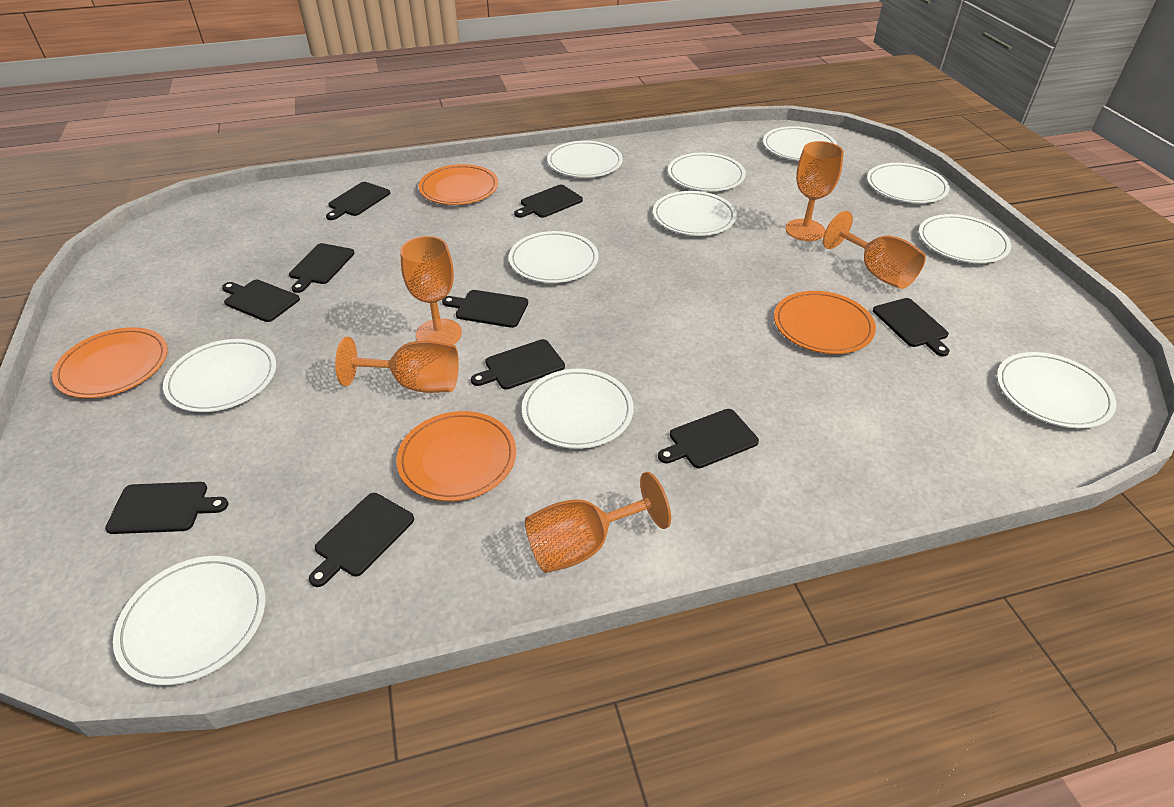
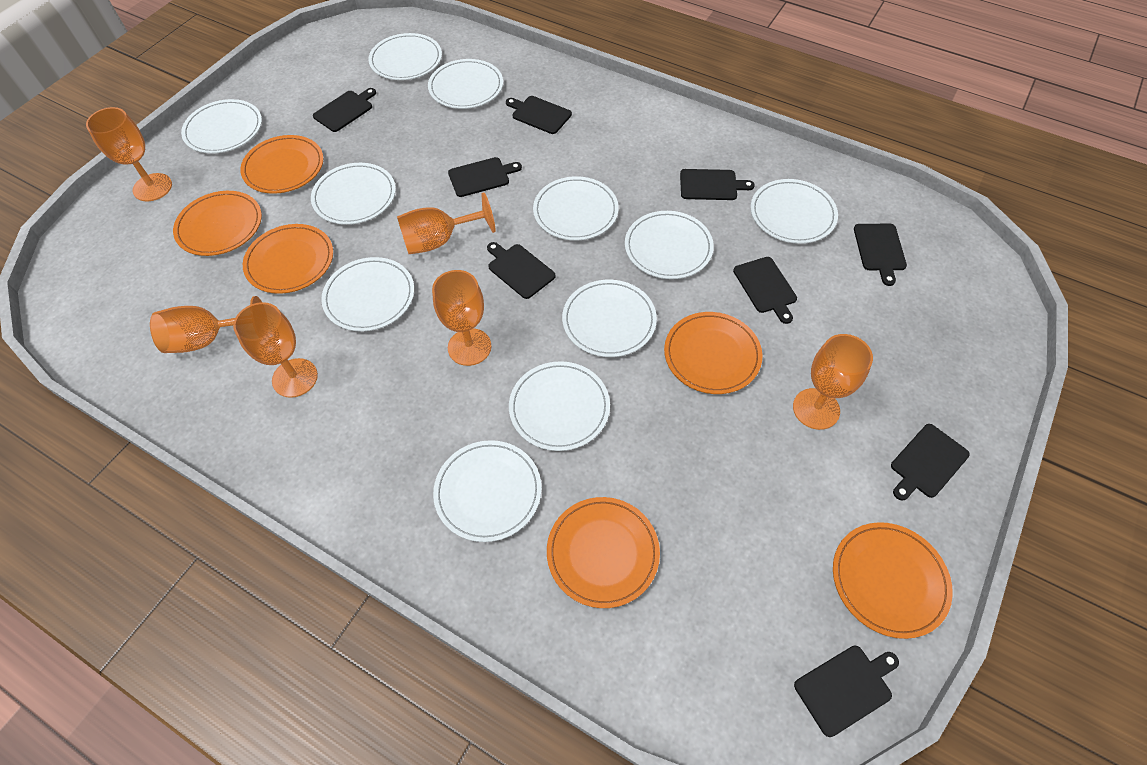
black cutting board: [105,482,228,534] [222,280,300,322] [289,243,355,293] [309,493,414,587] [326,182,390,220] [442,290,528,328] [471,339,565,390] [514,185,583,218] [658,409,759,468] [873,298,950,356] = 10 -> [313,88,376,132] [448,157,522,197] [487,242,556,299] [506,96,572,134] [680,169,755,200] [733,257,797,324] [794,645,899,737] [854,224,907,286] [891,424,970,501] = 9
orange goblet: [335,337,459,393] [400,236,462,344] [525,472,671,573] [786,141,844,241] [823,211,926,289] = 5 -> [86,107,172,202] [150,296,262,353] [233,302,318,398] [397,192,496,254] [432,270,491,366] [793,334,873,430] = 6
orange plate: [52,327,168,398] [396,411,516,501] [418,164,498,205] [774,291,876,354] = 4 -> [173,191,262,256] [240,135,324,194] [243,224,333,294] [547,497,660,608] [664,312,762,394] [833,522,953,639] = 6

